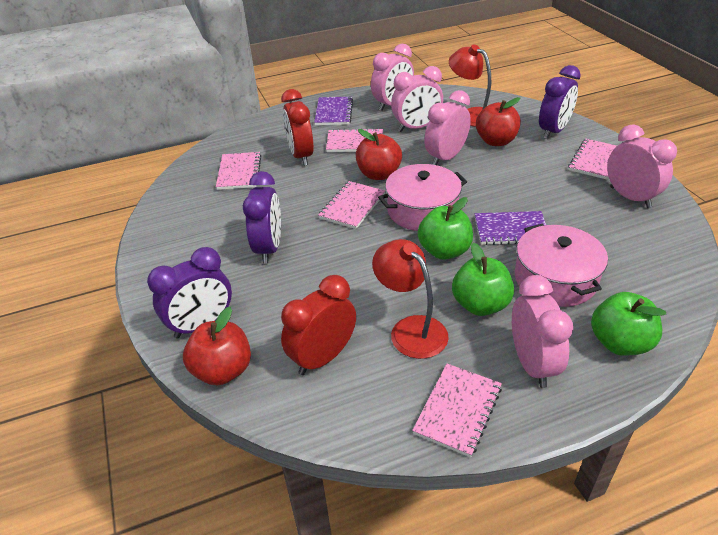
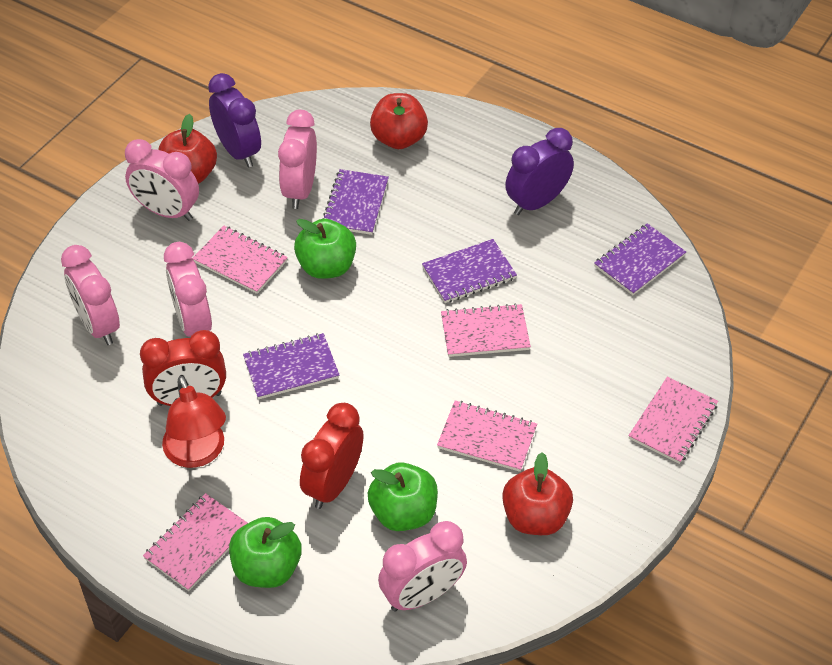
pink pot: [378,164,467,231] [515,223,608,307] = 2 -> none = 0
purple clock: [147,247,232,338] [243,171,281,264] [539,65,581,139] = 3 -> [208,73,261,167] [505,128,574,215] = 2
purple notebook: [314,97,353,125] [475,211,546,245] = 2 -> [243,333,339,399] [322,169,389,235] [422,239,517,303] [594,223,686,295] = 4
red lamp: [372,239,449,359] [449,45,491,127] = 2 -> [162,376,226,468] = 1

